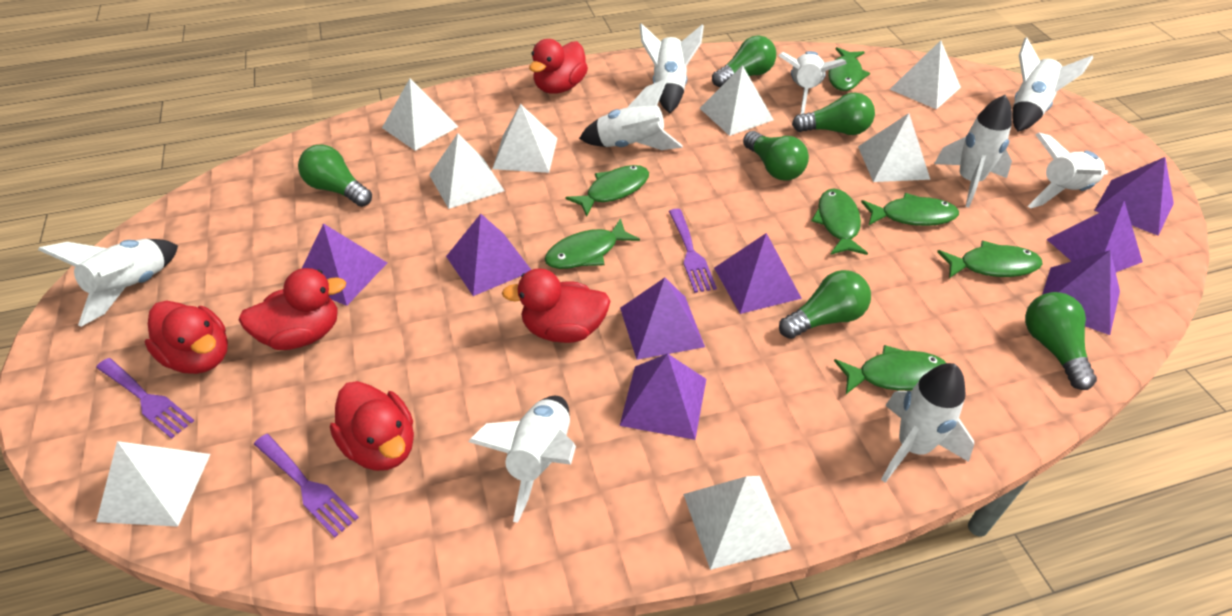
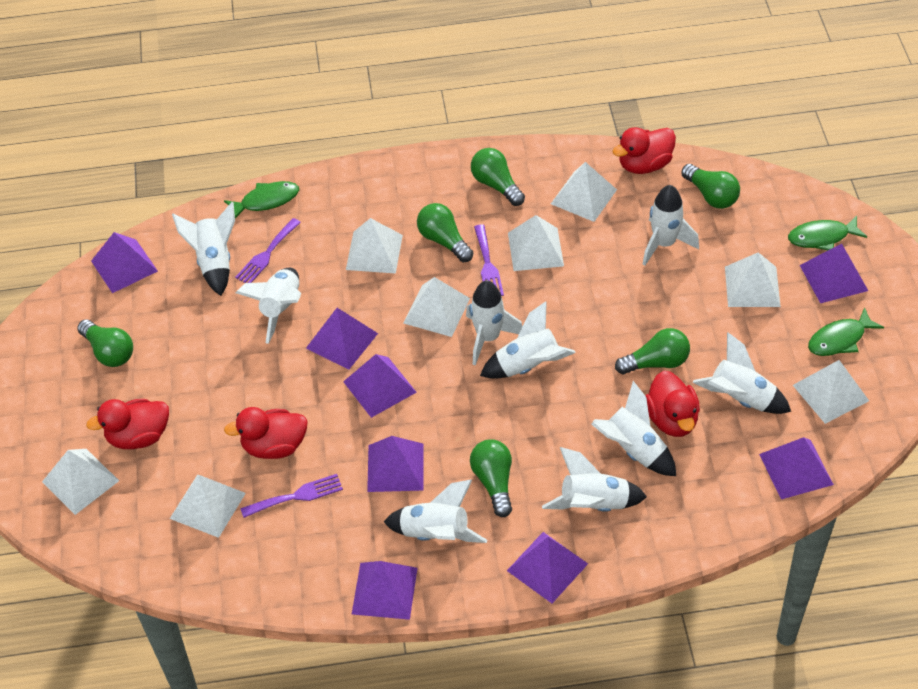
green fish: [544,218,640,269] [565,165,649,217] [811,188,868,255] [828,47,870,91] [834,345,946,394] [861,193,959,226] [937,241,1042,278] = 7 -> [224,181,299,218] [788,216,867,250] [808,307,884,356] = 3
red duck: [145,301,228,374] [239,268,346,350] [330,381,414,471] [502,268,610,343] [529,39,588,94] = 5 -> [86,399,169,449] [224,407,308,459] [612,127,676,174] [646,371,700,437] = 4

